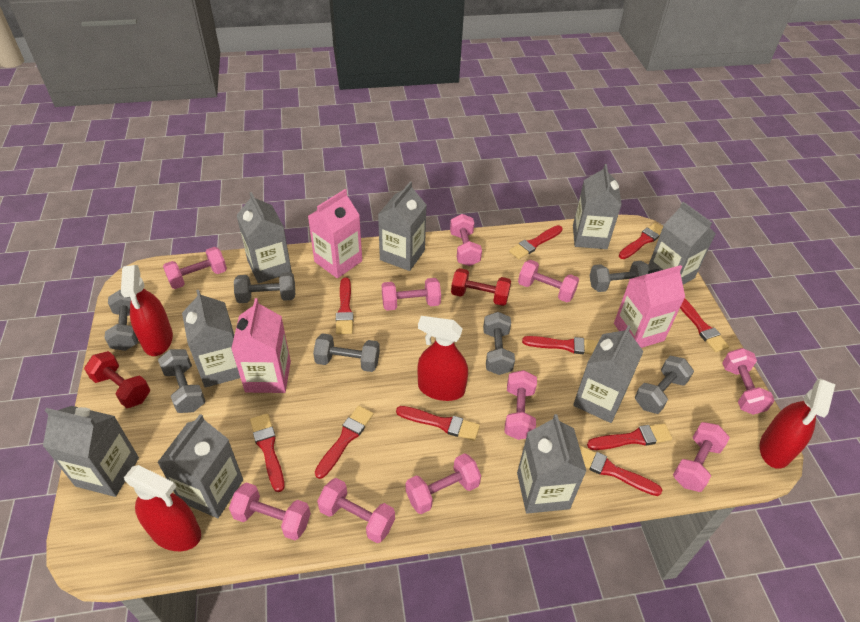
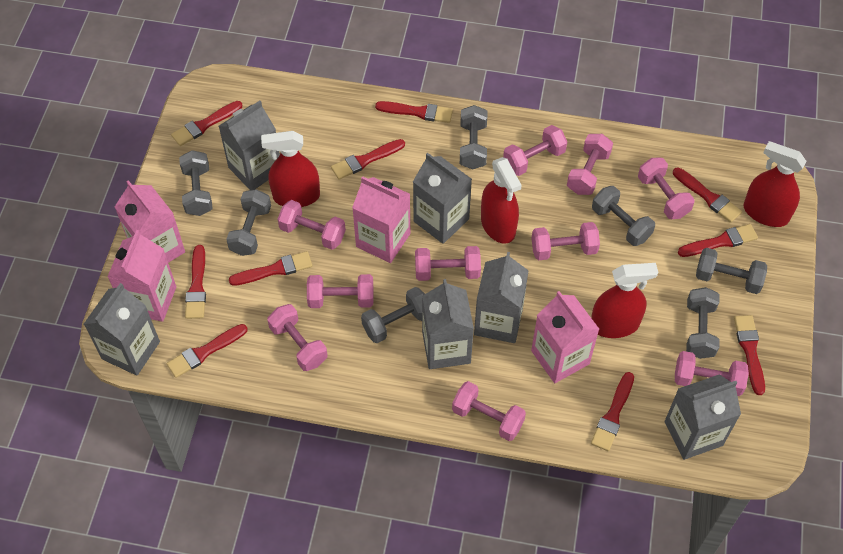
grey carton: [43,406,139,497] [157,414,243,518] [182,290,240,388] [236,192,292,283] [378,181,427,271] [517,414,587,514] [573,164,622,249] [573,325,644,423] [649,202,716,285] = 9 -> [84,283,160,376] [219,100,280,190] [413,153,472,244] [422,279,474,369] [474,252,529,343] [664,374,741,460] = 6
pink carton: [231,298,291,393] [308,189,362,278] [614,265,685,348] = 3 -> [108,230,176,322] [115,180,185,263] [352,176,410,263] [531,291,599,383] = 4
red dumbbell: [84,351,150,408] [451,268,511,306] = 2 -> none = 0

